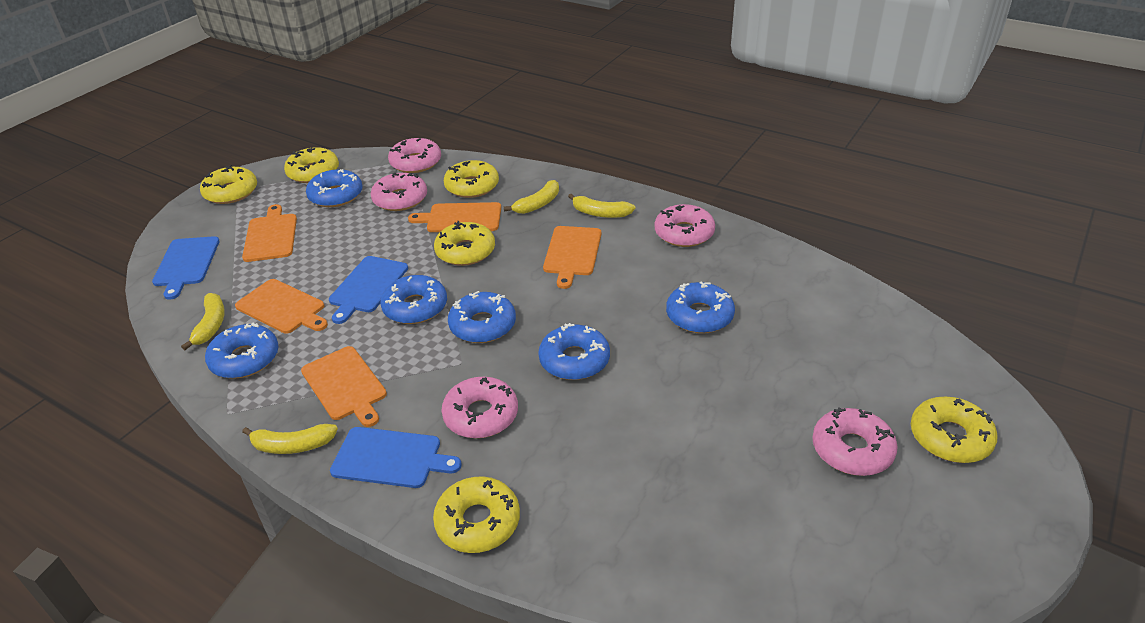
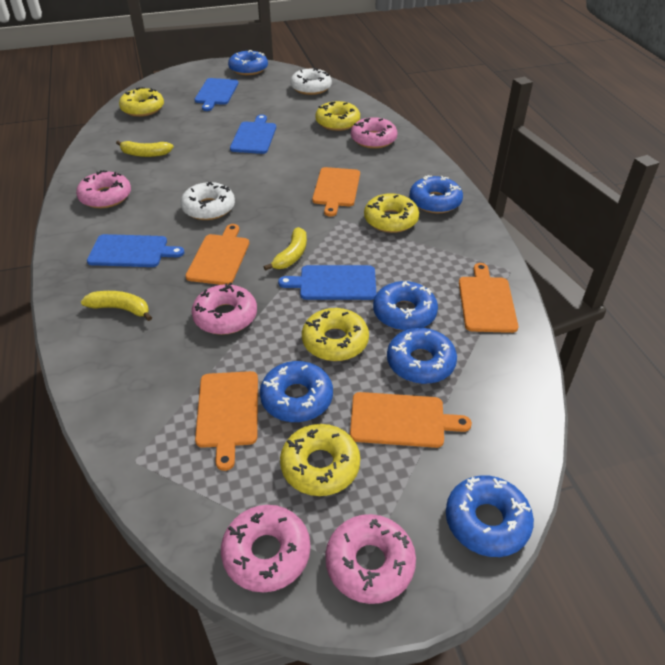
blue cutting board: [152,236,220,300] [329,256,408,324] [330,427,462,488] = 3 -> [87,234,184,267] [194,78,239,111] [230,114,276,154] [278,265,377,300] = 4
white donut: none = 0 -> [181,182,235,220] [290,68,332,95] = 2
yellow banana: [181,293,225,350] [242,424,338,454] [504,180,559,214] [568,194,635,218] = 4 -> [81,291,152,321] [116,141,174,157] [264,227,307,271] = 3
yellow donut: [200,165,257,204] [284,147,339,183] [433,476,520,553] [434,221,495,266] [444,160,499,198] [911,397,998,463] = 6 -> [119,87,164,117] [280,424,360,496] [302,308,369,361] [316,101,360,131] [364,194,419,233] = 5

